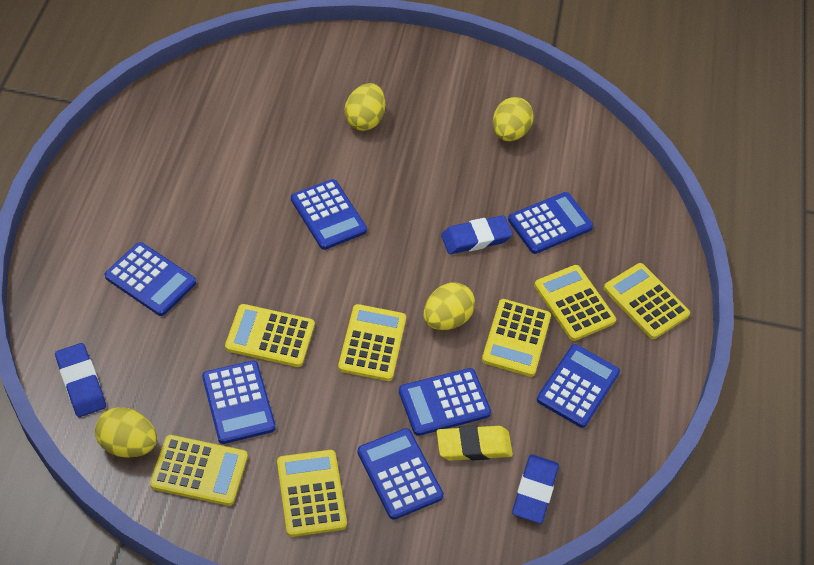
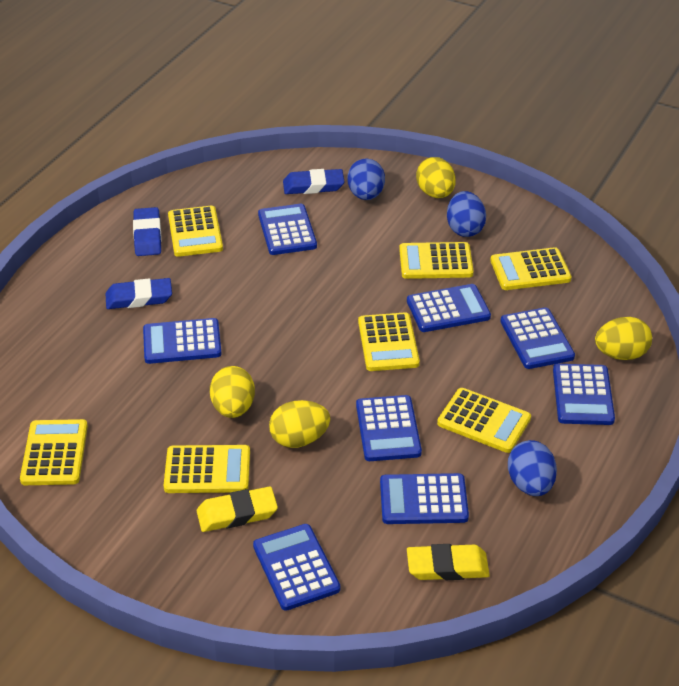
blue calculator: [105,242,196,316] [202,361,276,444] [291,179,367,250] [357,428,444,520] [399,368,491,436] [508,192,593,254] [537,344,620,428] = 7 -> [143,318,222,364] [253,524,340,611] [258,204,317,255] [356,395,422,461] [380,473,469,524] [407,284,491,332] [500,307,575,369] [553,364,615,425] = 8
blue egg: none = 0 -> [348,159,385,200] [447,191,486,237] [508,440,557,496] = 3
yellow eraser: [437,425,513,461] = 1 -> [197,486,278,532] [407,544,490,580] = 2

